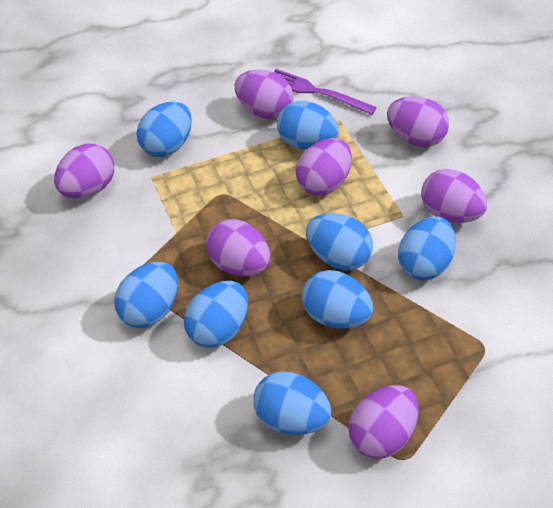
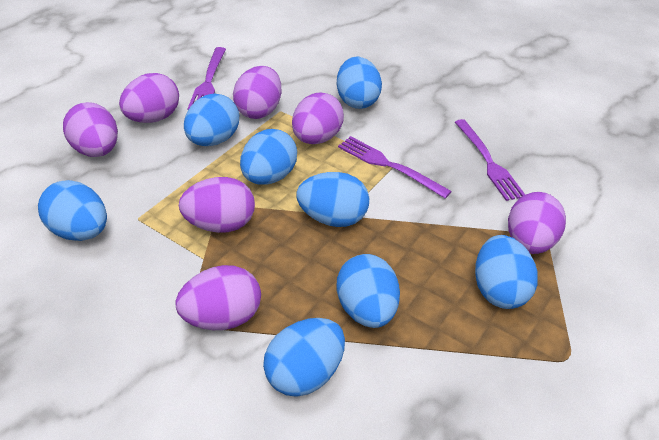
purple fork: [274,69,377,115] = 1 -> [187,47,226,110] [338,136,452,198] [455,119,525,201] = 3

